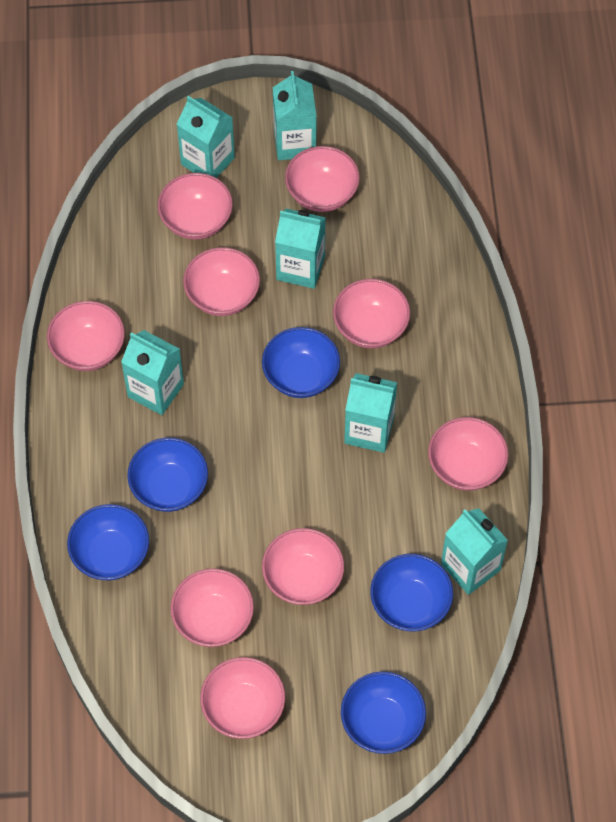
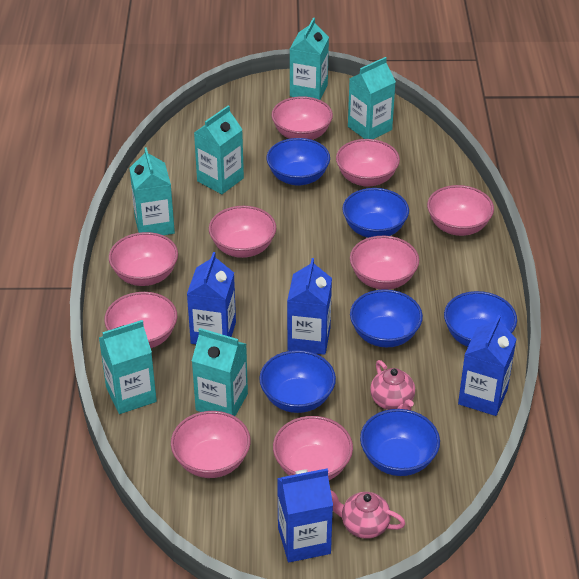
blue bowl: [67,504,149,581] [127,438,208,512] [262,327,340,398] [341,671,426,754] [370,554,453,631] = 5 -> [259,350,336,413] [267,138,330,186] [342,188,409,238] [350,289,423,347] [360,409,440,476] [444,291,517,347] = 6
blue carton: none = 0 -> [187,252,236,344] [277,468,333,562] [287,258,332,355] [458,315,516,416] = 4
pink teapot: none = 0 -> [331,490,405,539] [370,360,415,410] = 2

